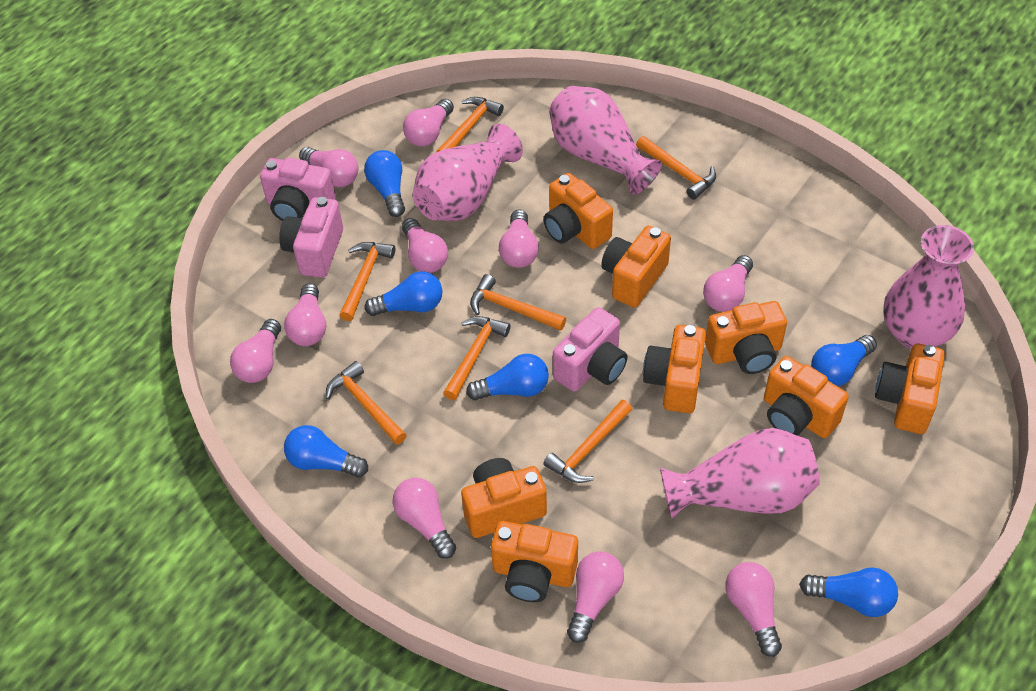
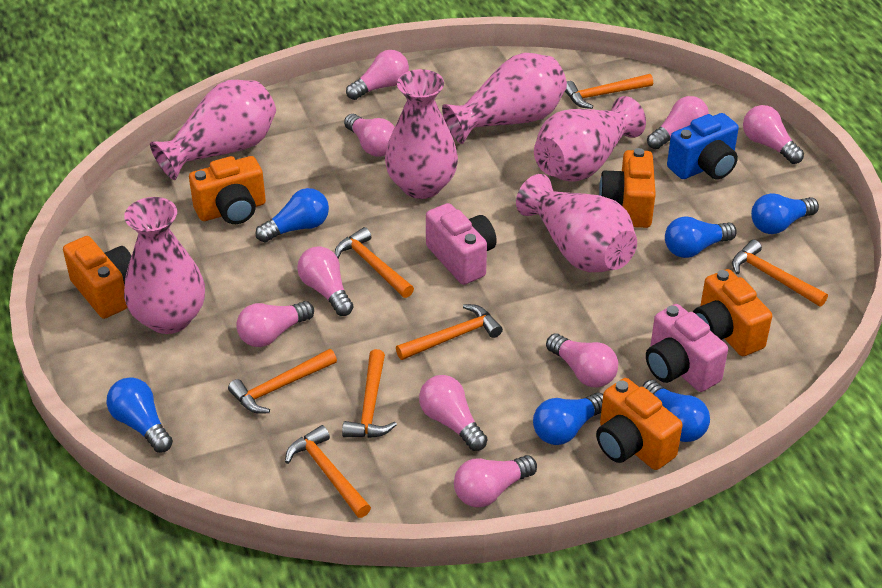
blue camera: none = 0 -> [667,113,739,179] = 1
orange camera: [461,458,547,538] [491,521,578,602] [543,173,613,249] [601,226,671,308] [643,325,706,413] [705,301,787,374] [764,356,849,438] [875,344,945,434] = 8 -> [63,236,132,319] [189,156,266,224] [596,378,682,470] [599,148,656,228] [693,269,772,356] = 5
pink camera: [260,157,336,221] [279,197,343,278] [553,307,628,392] = 3 -> [426,203,497,285] [646,304,728,392] = 2
pink light bulb: [230,319,281,383] [284,283,326,346] [299,147,359,187] [392,478,456,559] [402,218,448,273] [403,99,454,146] [499,210,539,268] [567,551,624,643] [703,255,753,312] [725,562,782,657] = 10 -> [236,301,314,347] [297,246,353,316] [344,114,394,157] [346,50,409,100] [419,375,487,451] [454,455,537,507] [546,333,618,388] [647,96,709,149] [743,105,804,164] = 9
pink vase: [413,124,523,221] [549,86,662,195] [660,428,820,519] [883,225,974,349] = 4 -> [124,197,205,334] [150,80,276,180] [385,69,458,199] [442,53,567,144] [516,174,637,272] [534,96,646,182] = 6

